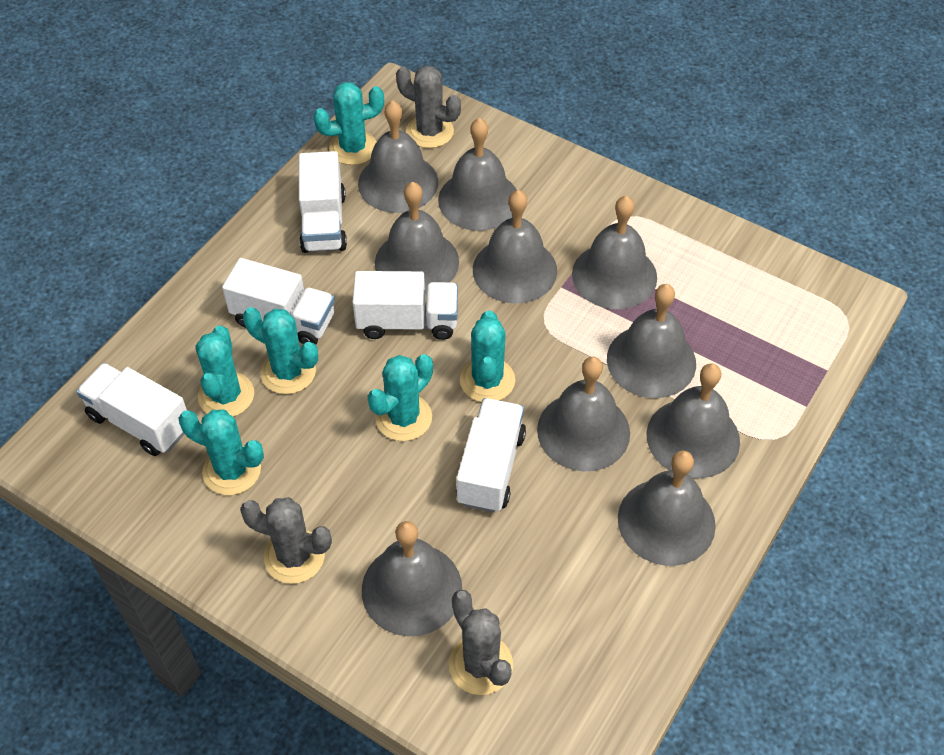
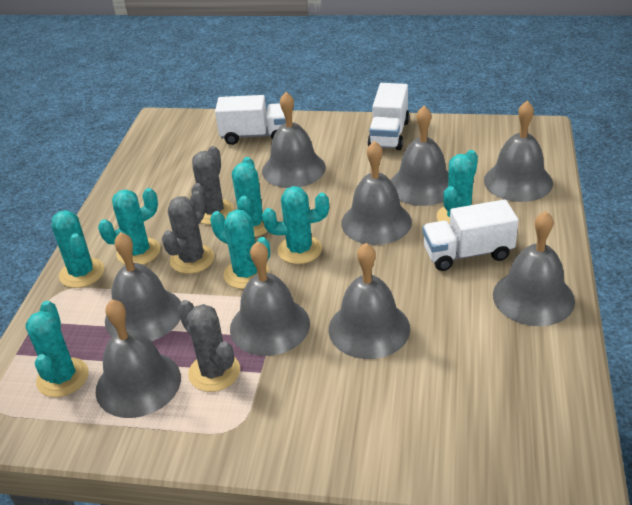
grey bell: [358,100,438,213] [362,521,462,636] [375,182,459,294] [438,118,516,231] [473,190,557,303] [537,357,630,472] [572,196,657,309] [607,284,696,398] [618,450,716,566] [647,363,740,478] = 10 -> [96,299,181,418] [105,232,181,341] [230,241,310,356] [262,92,326,188] [328,243,410,359] [341,141,412,245] [391,106,449,206] [484,101,553,202] [493,211,575,326] = 9
turquoise cactus: [179,410,264,495] [196,325,254,417] [243,307,318,394] [313,82,384,165] [367,354,433,441] [460,310,515,402] = 6 -> [25,300,89,397] [52,210,104,288] [98,188,161,265] [210,210,270,289] [232,157,268,237] [262,186,329,264] [437,150,478,225] = 7
white truck: [76,363,187,456] [222,258,335,345] [299,151,347,253] [352,271,458,340] [456,398,526,513] = 5 -> [215,95,286,145] [368,83,409,150] [422,199,519,271] = 3

